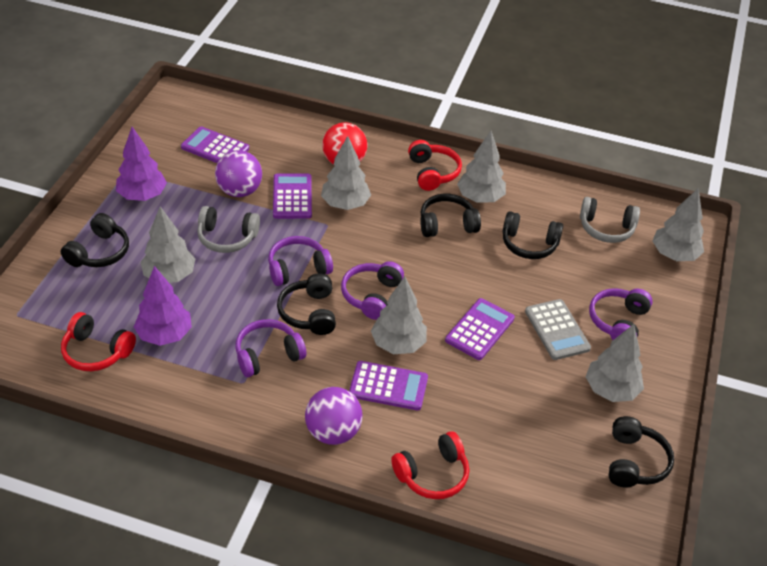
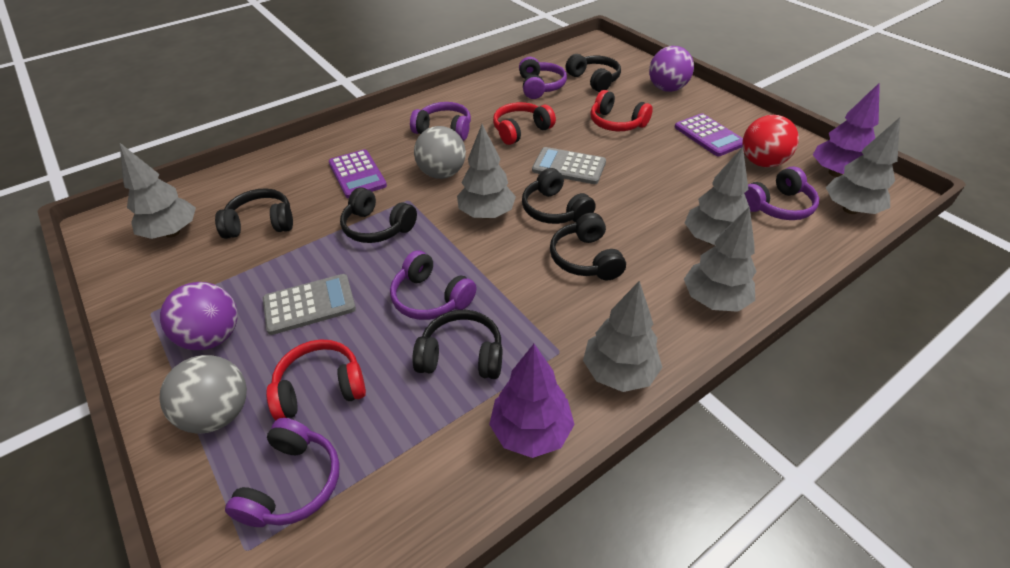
black headphones: [61,213,129,267] [277,273,336,335] [420,194,481,237] [503,211,563,259] [609,416,674,487] = 5 -> [215,188,293,239] [340,187,417,243] [412,310,502,379] [522,168,596,224] [550,213,626,280] [566,54,621,92] = 6
grey ball: none = 0 -> [159,355,247,434] [414,126,466,179] = 2
grey calculator: [525,299,591,360] = 1 -> [263,274,356,335] [532,147,606,184] = 2
grey headphones: [197,206,260,253] [580,197,640,243] = 2 -> none = 0
purple calculator: [181,126,249,163] [273,174,312,219] [349,361,428,410] [445,298,515,360] = 4 -> [329,149,387,198] [675,113,743,156] = 2
purple headphones: [235,319,306,377] [268,236,333,286] [341,261,404,320] [589,288,653,340] = 4 -> [225,418,340,527] [390,250,476,320] [410,102,471,141] [519,57,567,99] [744,166,819,220] = 5

